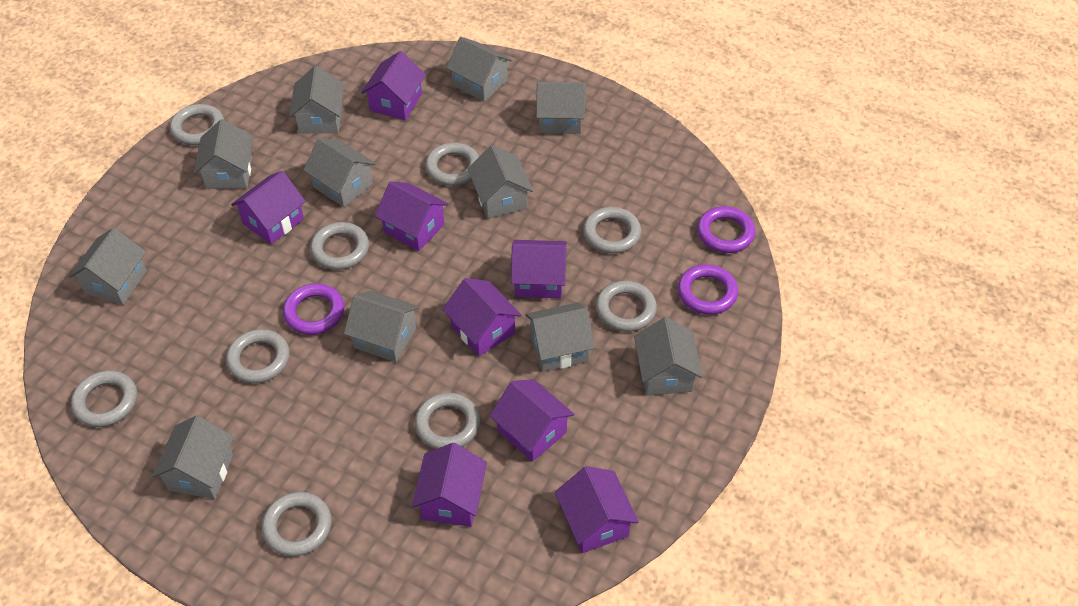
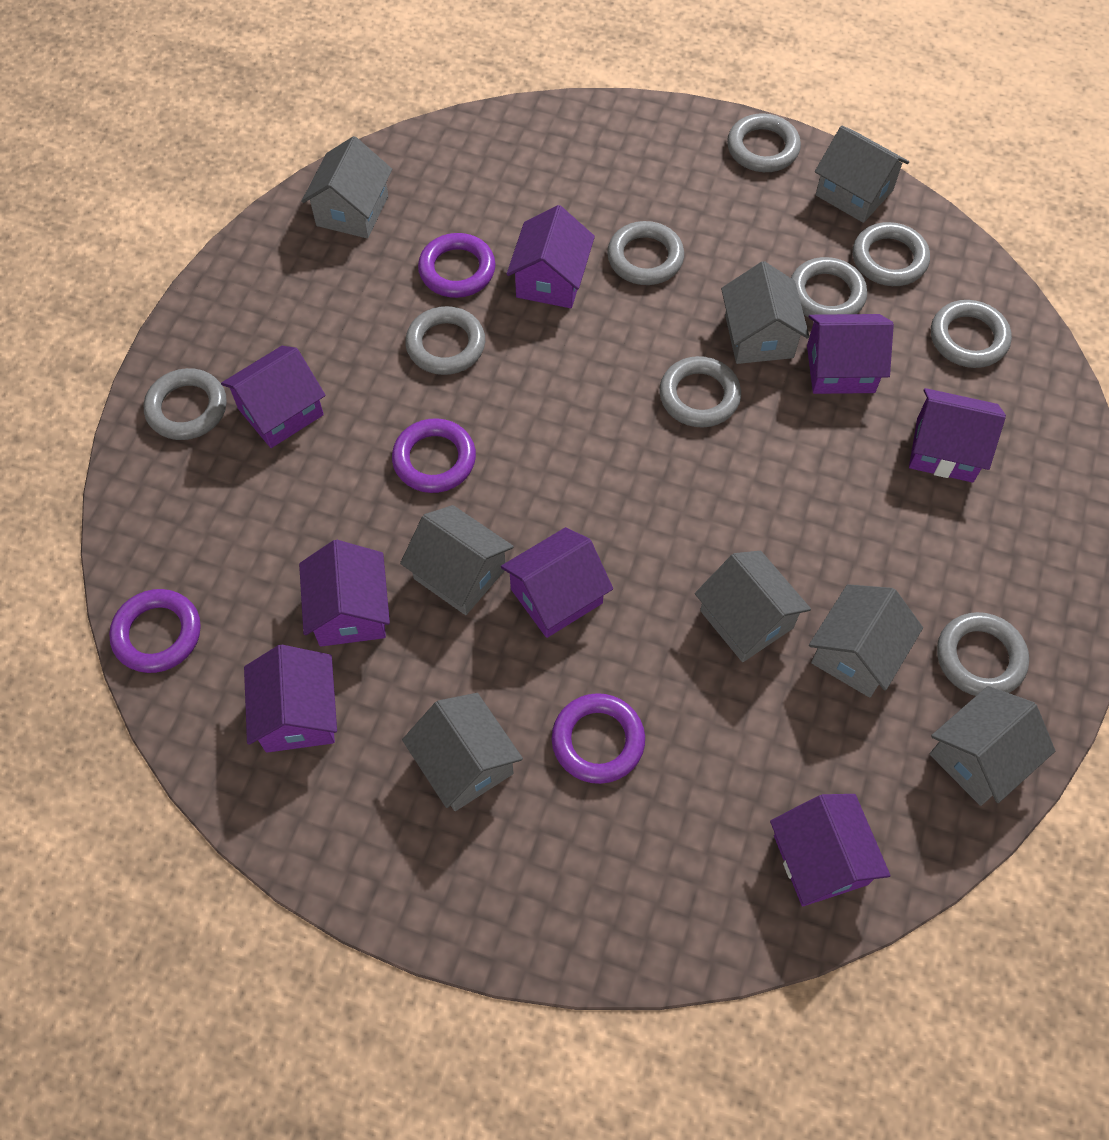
grey house: [69,228,147,305] [152,415,234,499] [194,119,253,189] [289,66,344,133] [303,138,376,207] [344,291,419,362] [446,37,512,102] [468,145,533,219] [525,302,595,372] [536,82,586,134] [634,317,703,396] = 11 -> [301,136,392,239] [400,505,514,615] [402,693,523,811] [695,551,811,662] [721,261,809,364] [809,584,923,698] [815,126,909,223] [930,686,1055,806] = 8
purple ring: [283,283,344,335] [678,264,738,315] [697,206,755,253] = 3 -> [109,589,201,673] [392,418,476,493] [418,233,496,298] [551,693,645,784] = 4

